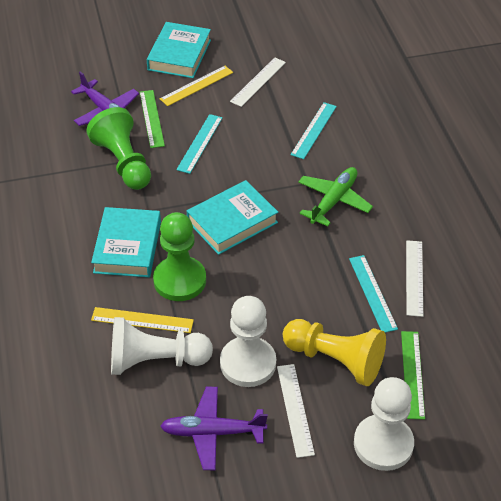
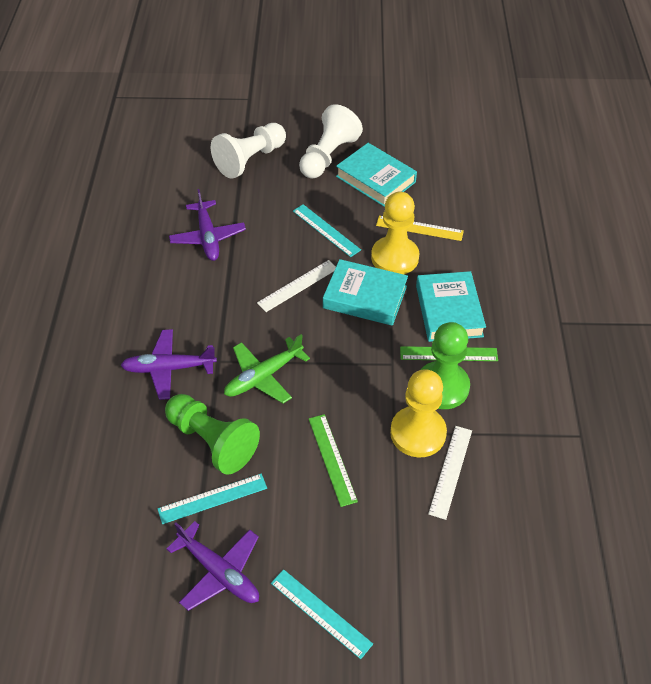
purple plane: [71,71,139,126] [160,387,268,470] = 2 -> [121,329,217,400] [167,521,259,611] [169,189,246,261] = 3
white pawn: [111,317,213,375] [220,296,276,387] [354,377,414,471] = 3 -> [211,123,286,179] [299,104,363,178] = 2
white ruler: [230,57,286,107] [277,364,315,458] [406,240,423,317] = 3 -> [257,260,336,312] [428,426,472,520] = 2
yellow pawn: [283,319,386,386] = 1 -> [371,192,420,274] [390,369,447,457] = 2
yellow ruler: [91,307,194,333] [160,66,233,106] = 2 -> [376,216,464,241] = 1

